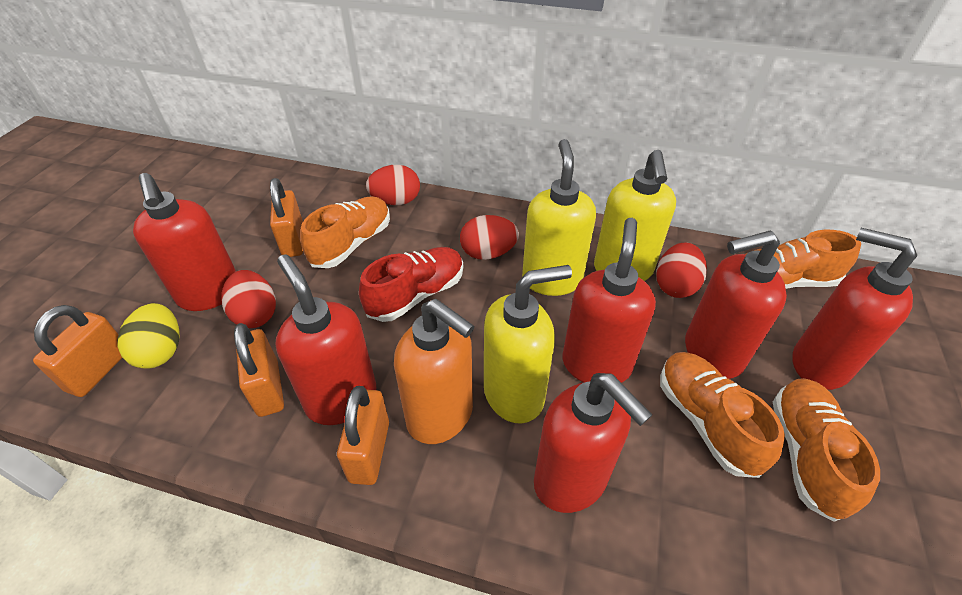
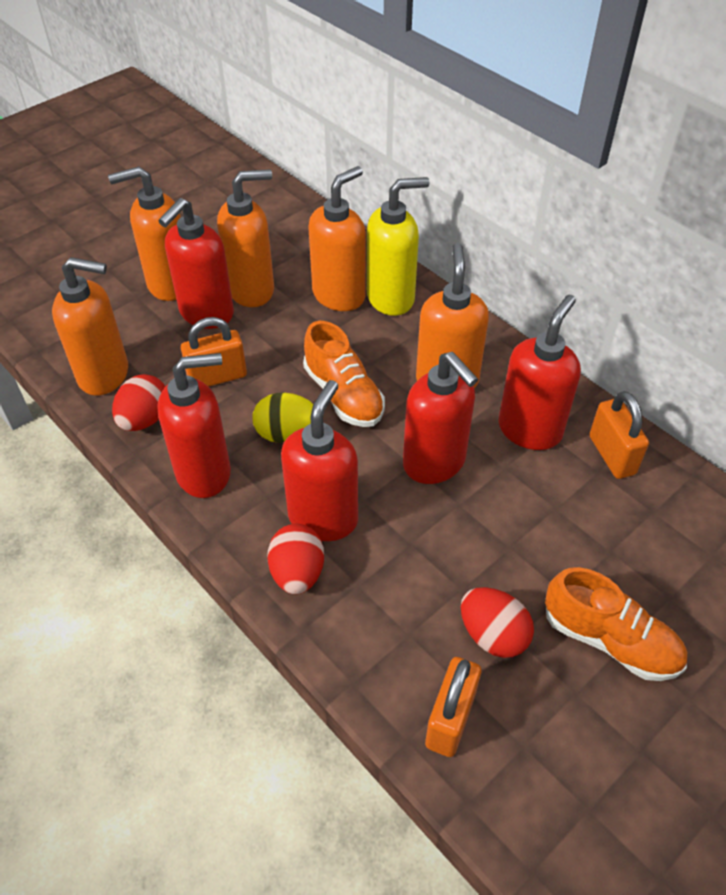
orange padlock: [33,305,122,397] [234,323,284,417] [270,178,303,257] [337,386,389,485] = 4 -> [181,317,247,387] [425,657,481,757] [589,391,649,479] = 3
orange shoe: [300,196,390,268] [660,352,785,478] [746,230,861,289] [773,378,880,522] = 4 -> [303,321,385,427] [545,567,687,681] = 2
orange soap dispenser: [394,299,474,444] = 1 -> [52,257,128,396] [108,166,181,301] [217,169,274,307] [308,166,366,311] [416,243,489,388] = 5
red egg: [221,270,276,328] [366,165,420,205] [460,215,519,260] [656,242,707,298] = 4 -> [112,374,165,431] [267,524,324,594] [461,587,534,658] = 3
red shoe: [359,247,463,322] = 1 -> none = 0
red soap dispenser: [133,173,236,311] [276,254,377,425] [534,373,652,513] [562,218,656,383] [685,230,787,379] [792,228,917,390] = 6 -> [157,353,231,498] [158,198,234,329] [281,380,358,541] [403,352,478,484] [499,295,581,450] = 5
yellow soap dispenser: [484,265,572,424] [522,139,596,296] [594,150,676,281] = 3 -> [367,177,429,316] = 1

